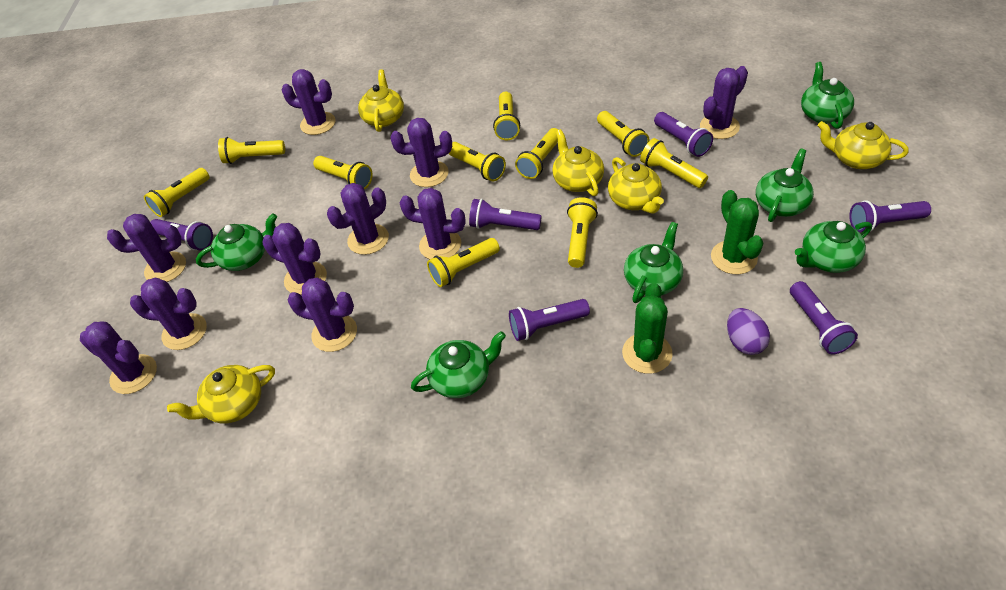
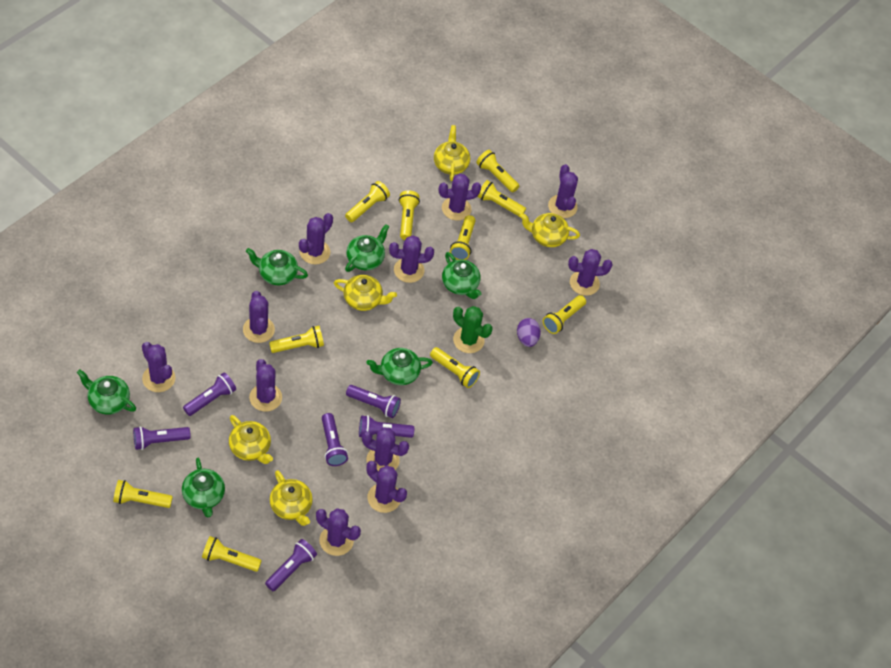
green cactus: [622,283,673,374] [711,190,764,274] = 2 -> [453,306,493,353] = 1
purple cactus: [80,322,157,394] [107,214,186,282] [130,278,207,350] [263,223,327,295] [282,69,335,135] [288,278,357,352] [327,183,389,255] [391,118,452,187] [400,188,466,259] [700,66,748,139] = 10 -> [142,342,175,392] [243,291,275,343] [249,359,282,412] [299,213,333,264] [316,508,361,556] [362,428,409,471] [366,461,407,513] [389,235,434,283] [439,174,481,221] [548,164,578,218] [568,249,612,296] = 11

